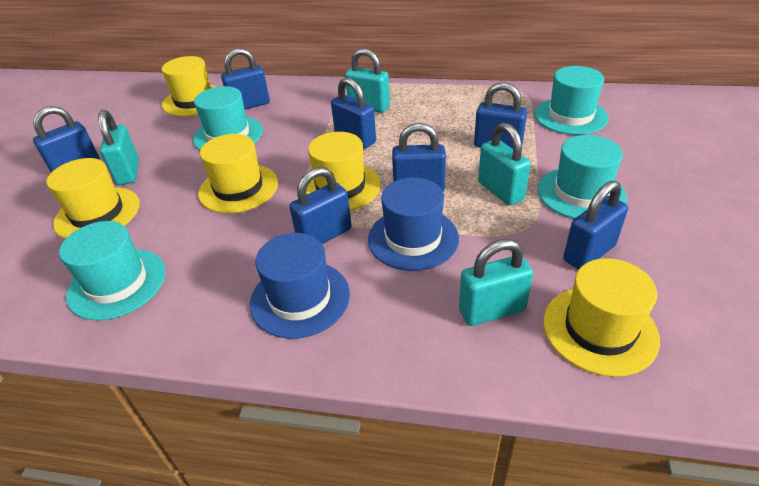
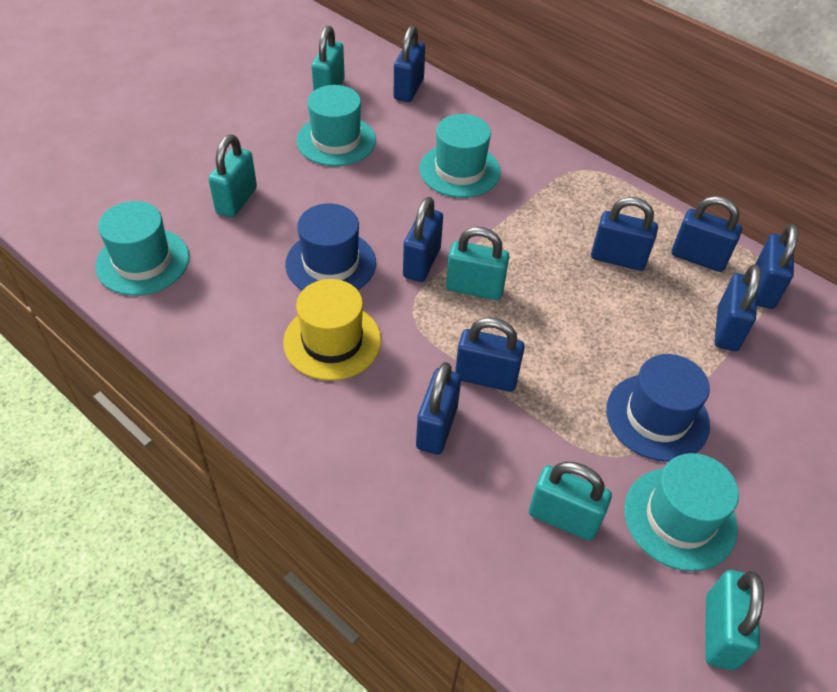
blue padlock: [33,106,100,172] [221,48,270,109] [289,167,352,244] [331,77,376,149] [392,123,446,191] [474,82,527,149] [563,180,628,270] = 7 -> [394,26,425,102] [403,197,443,282] [416,362,461,455] [455,317,525,392] [591,197,658,271] [672,196,742,272] [715,264,761,351] [755,224,799,309] = 8
turquoise padlock: [98,110,139,185] [345,48,390,113] [459,239,533,326] [478,123,531,206] = 4 -> [208,134,257,218] [312,26,345,91] [446,227,509,300] [529,462,612,541] [705,570,764,670] = 5
yellow hat: [47,158,140,239] [162,56,217,117] [198,134,278,213] [306,132,381,211] [543,258,660,377] = 5 -> [283,279,381,381] = 1

